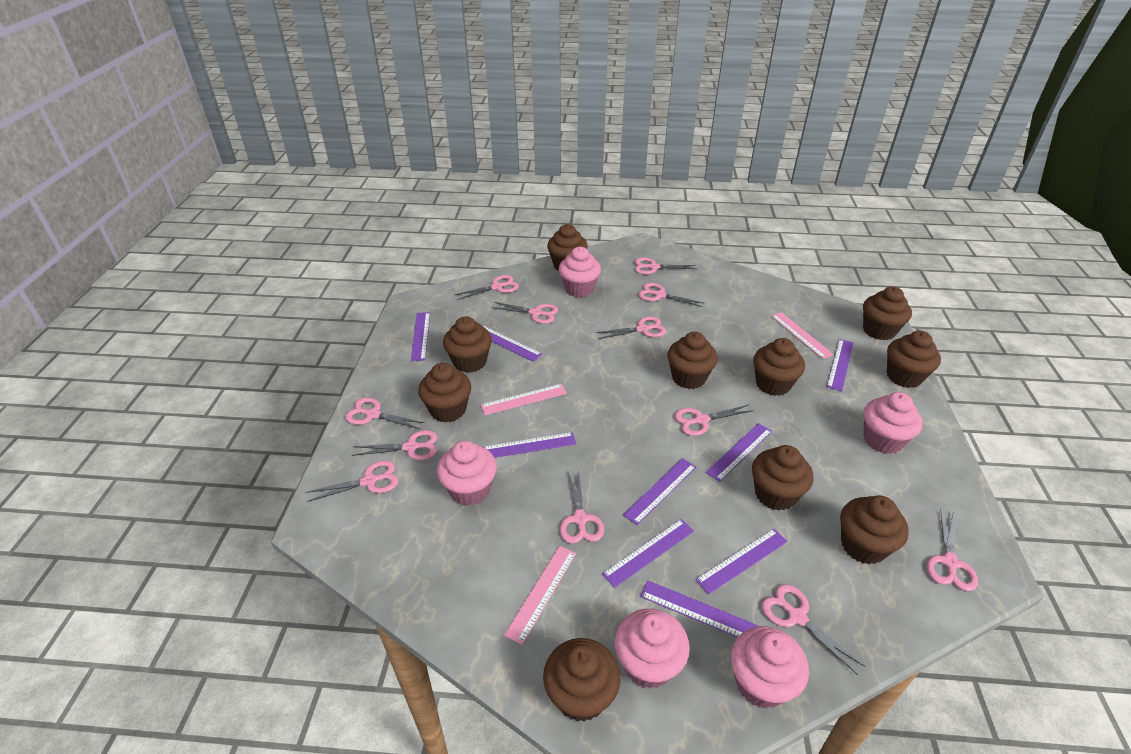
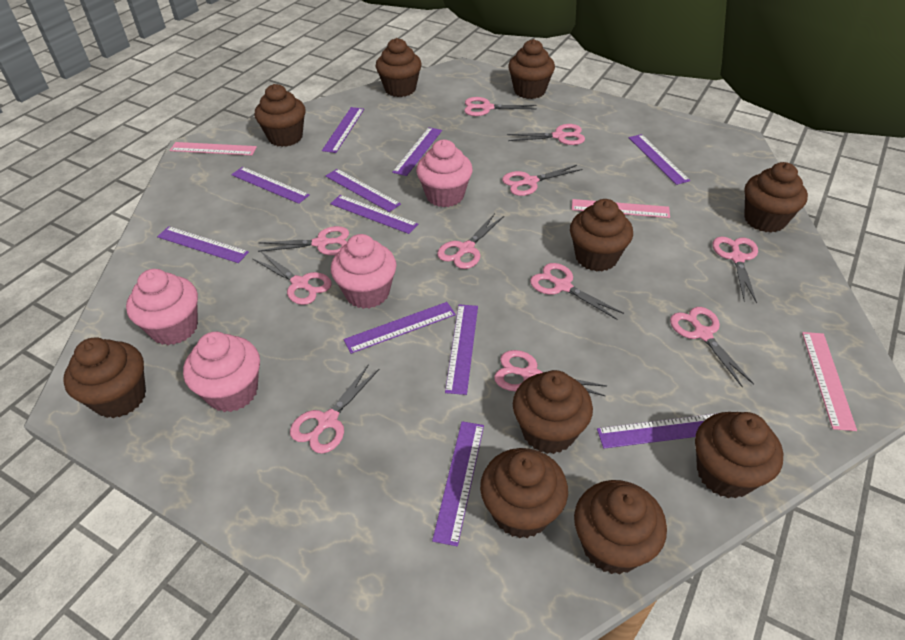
pink cupcake: [437,441,497,506] [559,247,601,297] [615,609,690,689] [731,626,809,709] [863,392,923,454] = 5 -> [126,269,198,345] [183,332,260,412] [331,234,397,309] [416,140,473,207] = 4
pink scissors: [306,460,399,502] [345,398,425,429] [352,430,437,460] [454,275,519,300] [491,302,558,324] [560,469,604,544] [596,316,666,339] [635,257,696,274] [638,283,705,307] [675,405,754,436] [762,584,866,675] [927,509,978,591] = 12 -> [253,252,332,305] [258,226,349,255] [290,364,379,454] [437,213,504,269] [464,97,536,116] [494,350,607,396] [502,165,582,196] [507,124,585,145] [530,263,624,320] [670,307,754,388] [713,236,758,303] = 11
purple ruler: [411,312,430,361] [482,325,542,362] [484,432,576,458] [602,519,694,588] [623,458,696,525] [641,580,758,638] [695,529,788,594] [706,423,772,482] [827,339,853,391] = 9 -> [157,226,249,263] [231,167,310,204] [322,107,364,153] [326,169,401,212] [330,195,418,234] [344,302,456,354] [392,127,442,176] [432,421,484,546] [445,304,478,395] [597,413,718,449] [629,134,690,185] = 11

